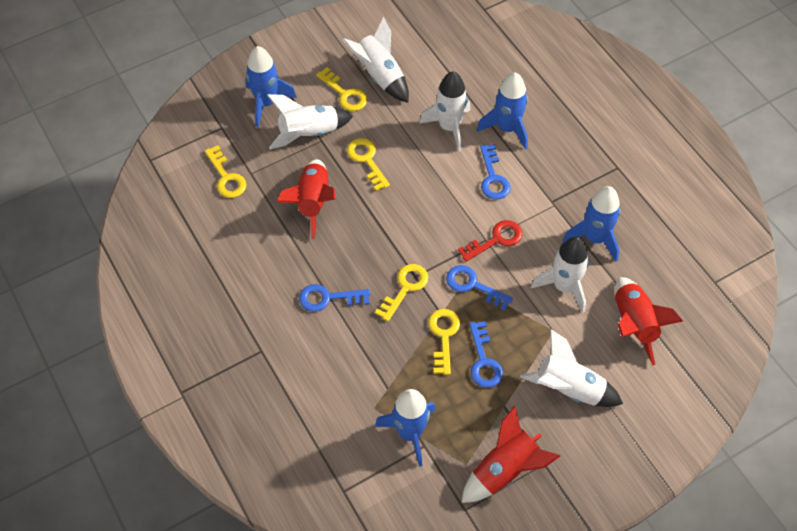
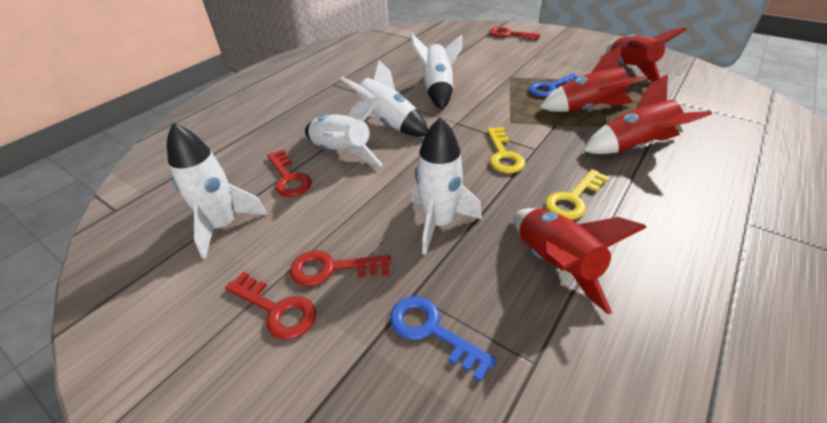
blue key: [299,284,370,312] [446,265,513,311] [469,321,503,388] [480,144,511,200] = 4 -> [390,296,497,382] [529,73,579,97] = 2
blue rocket: [245,46,297,127] [375,389,436,467] [477,72,528,150] [562,186,620,262] = 4 -> none = 0
red key: [458,220,523,262] = 1 -> [225,272,316,340] [267,149,312,197] [290,250,391,286] [489,27,540,40] = 4
red rocket: [277,159,336,239] [462,406,560,503] [615,277,683,365] = 3 -> [514,208,647,315] [539,45,647,112] [583,74,712,154] [606,28,687,82] = 4
yellow key: [205,145,246,198] [316,67,367,111] [347,138,390,191] [375,264,428,321] [428,309,460,375] = 5 -> [487,127,525,173] [545,169,609,220] = 2

